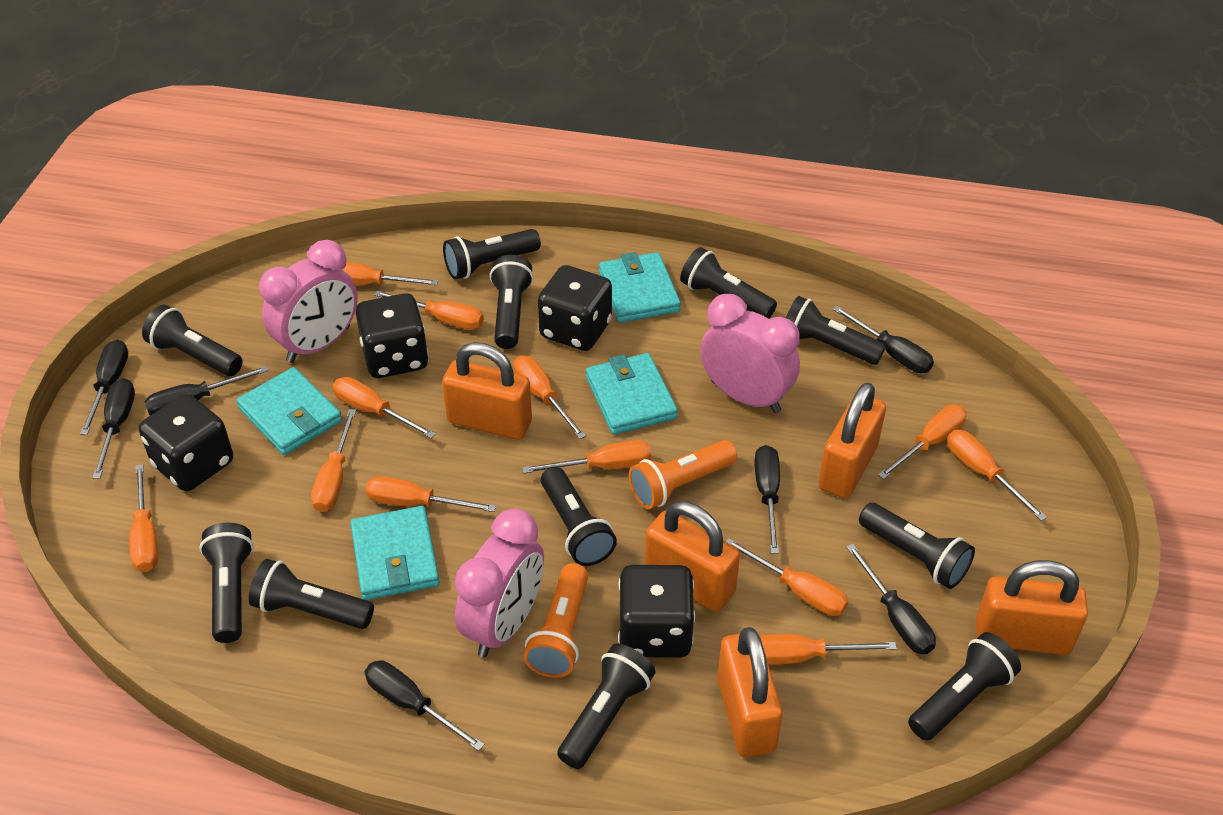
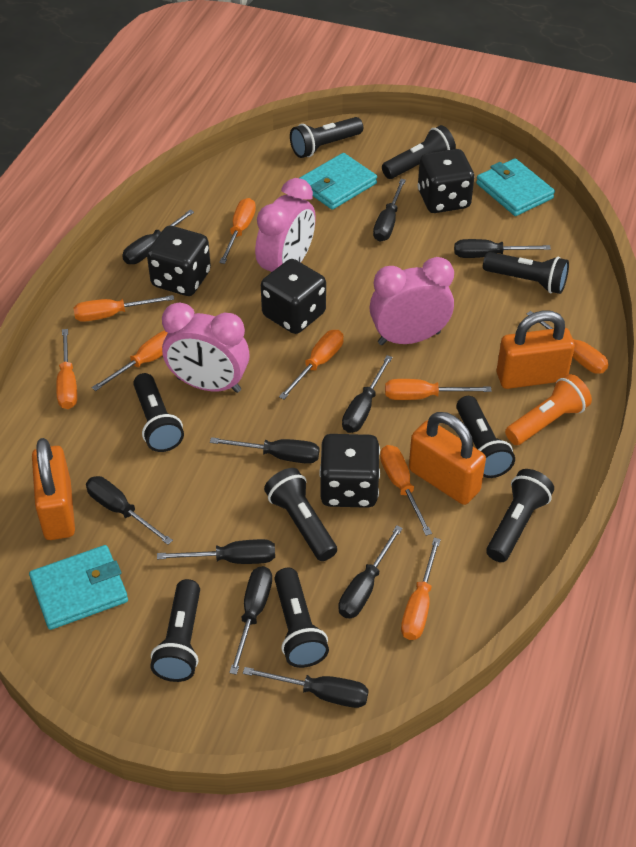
black flashlight: [142,305,243,376] [199,523,254,643] [249,559,374,629] [443,229,541,280] [490,255,534,349] [541,467,617,566] [557,644,656,769] [680,247,777,318] [786,296,886,365] [859,503,975,589] [908,632,1021,741] = 11 -> [133,373,184,452] [150,579,200,682] [264,468,337,561] [274,568,329,668] [290,117,363,158] [382,125,456,179] [456,396,515,478] [483,252,569,294] [486,469,554,562] = 9
black screwdriver: [80,340,128,435] [92,378,135,478] [145,366,269,415] [365,660,484,751] [754,445,780,554] [833,306,934,373] [846,544,936,655] = 7 -> [86,476,173,545] [122,210,194,264] [157,539,275,564] [210,437,319,464] [229,566,272,675] [243,667,369,708] [338,525,403,619] [342,355,393,433] [373,179,406,242] [454,239,551,258] = 10
orange flashlight: [523,563,588,678] [629,440,737,509] = 2 -> [505,374,592,445] = 1
orange padlock: [442,342,532,440] [645,501,740,612] [717,627,783,757] [818,382,886,498] [976,560,1088,655] = 5 -> [32,438,75,540] [409,412,486,505] [497,310,575,389] = 3
orange screwdriver: [130,464,158,572] [311,409,356,512] [333,377,436,438] [342,262,438,285] [366,476,496,512] [374,290,484,330] [513,355,586,439] [522,440,651,473] [726,538,848,616] [760,634,897,665] [878,405,967,479] [947,430,1047,521] = 12 -> [56,329,77,409] [73,295,174,322] [92,331,167,391] [219,198,256,264] [279,330,344,399] [380,445,432,536] [385,379,492,400] [401,538,441,640] [527,311,609,374] = 9
turquoise wallet: [236,367,342,455] [350,506,440,600] [586,353,678,435] [599,252,681,323] = 4 -> [29,545,128,630] [300,153,377,210] [476,158,555,216] = 3

